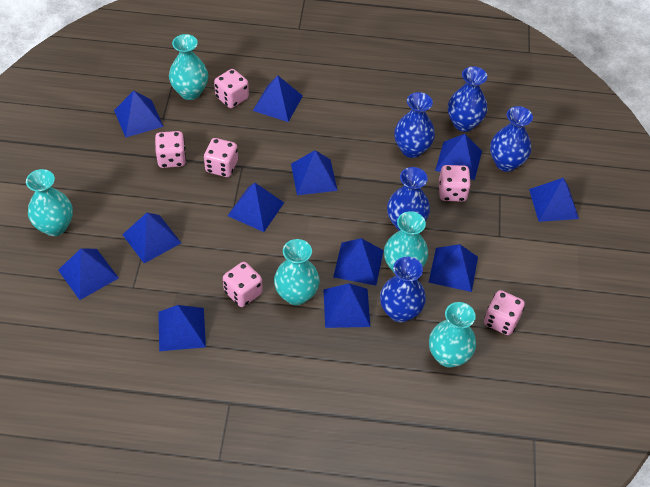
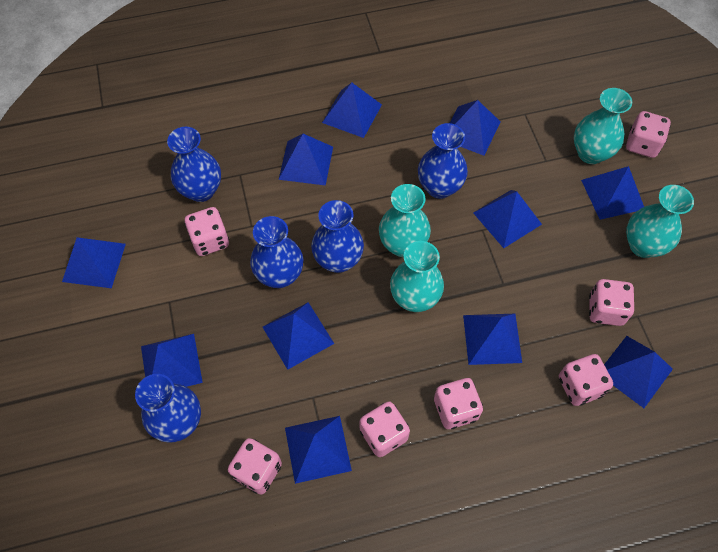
blue pyramid: [58,248,119,300] [114,91,164,138] [122,213,181,263] [158,305,206,351] [228,183,284,232] [253,75,303,122] [291,150,338,195] [323,283,370,328] [333,238,384,285] [428,244,478,292] [435,134,482,180] [529,178,579,222] = 12 -> [62,237,126,288] [141,334,203,387] [263,302,334,370] [279,134,333,186] [285,416,352,484] [322,83,382,138] [450,100,500,156] [463,314,522,365] [473,190,542,248] [581,166,644,220] [604,336,673,408] = 11
pink dice: [155,131,186,168] [204,138,238,177] [214,69,249,108] [223,262,263,307] [439,165,471,202] [484,290,525,335] = 6 -> [184,207,229,256] [228,438,282,494] [360,402,410,457] [434,378,483,429] [559,354,613,406] [589,279,634,326] [626,111,671,158] = 7
turquoise vase: [26,169,73,236] [169,34,208,100] [274,239,320,305] [384,211,428,272] [429,302,476,367] = 5 -> [379,184,431,257] [390,241,444,312] [574,88,632,164] [626,185,694,258] = 4

